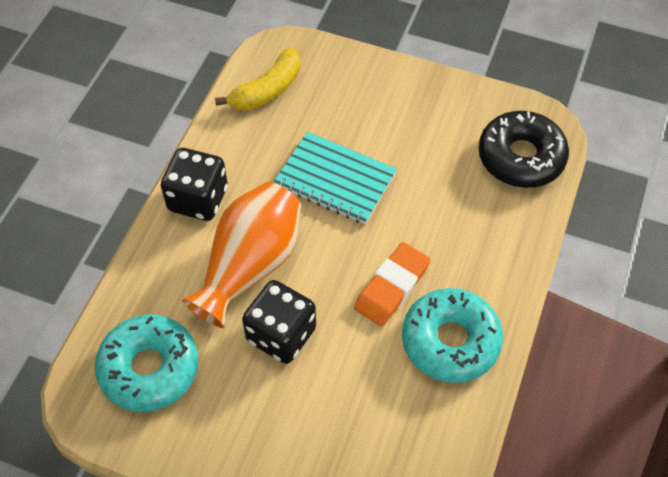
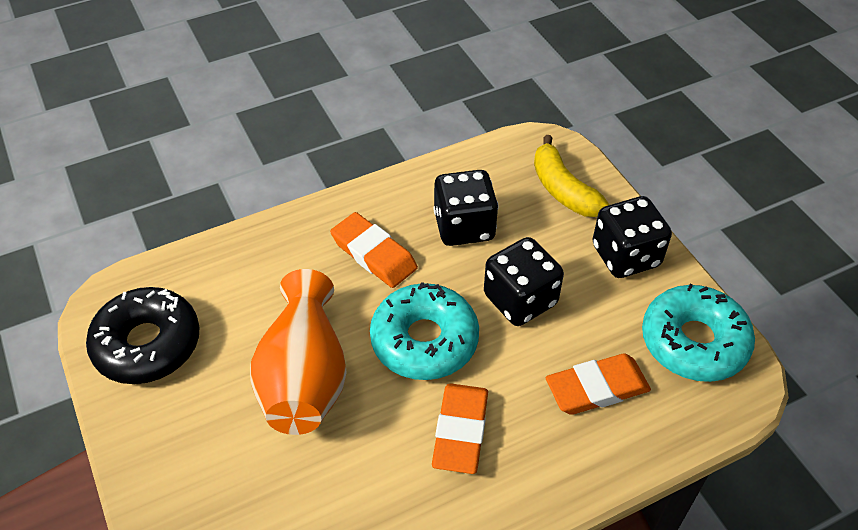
black dice: [161,148,228,221] [242,280,316,364] = 2 -> [434,170,499,246] [484,237,564,326] [592,196,672,278] = 3
orange eraser: [354,242,430,327] = 1 -> [330,212,418,288] [432,383,488,474] [546,353,651,415] = 3
turquoise notebook: [274,132,397,224] = 1 -> none = 0

